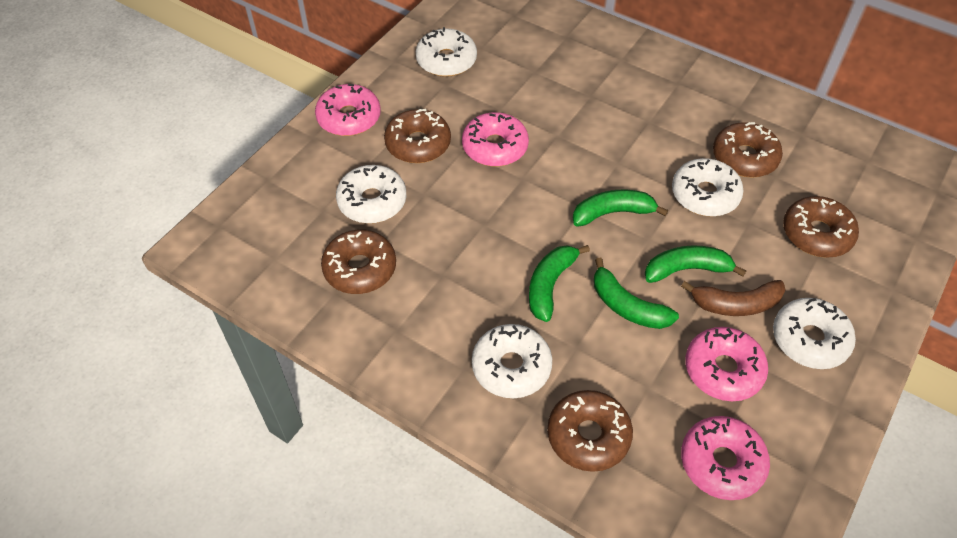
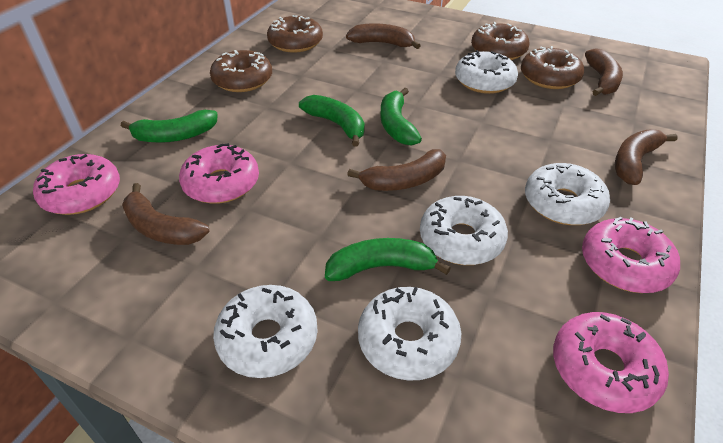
brown banana: [681,280,786,316] = 1 -> [122,183,210,245] [346,23,421,49] [347,149,446,191] [585,48,623,96] [615,129,678,185] = 5
brown donut: [321,230,396,294] [384,109,451,163] [547,390,633,472] [713,122,783,178] [783,196,859,258] = 5 -> [210,50,272,92] [267,15,323,53] [471,22,530,60] [521,46,584,89] = 4

